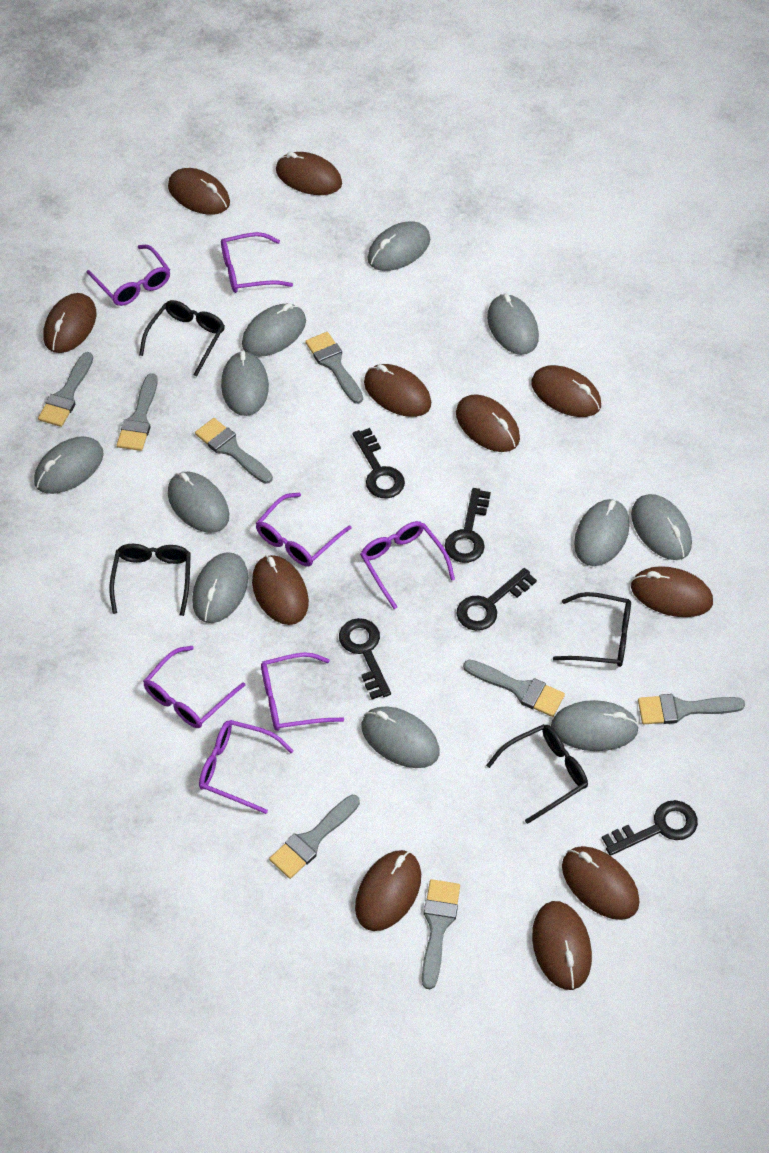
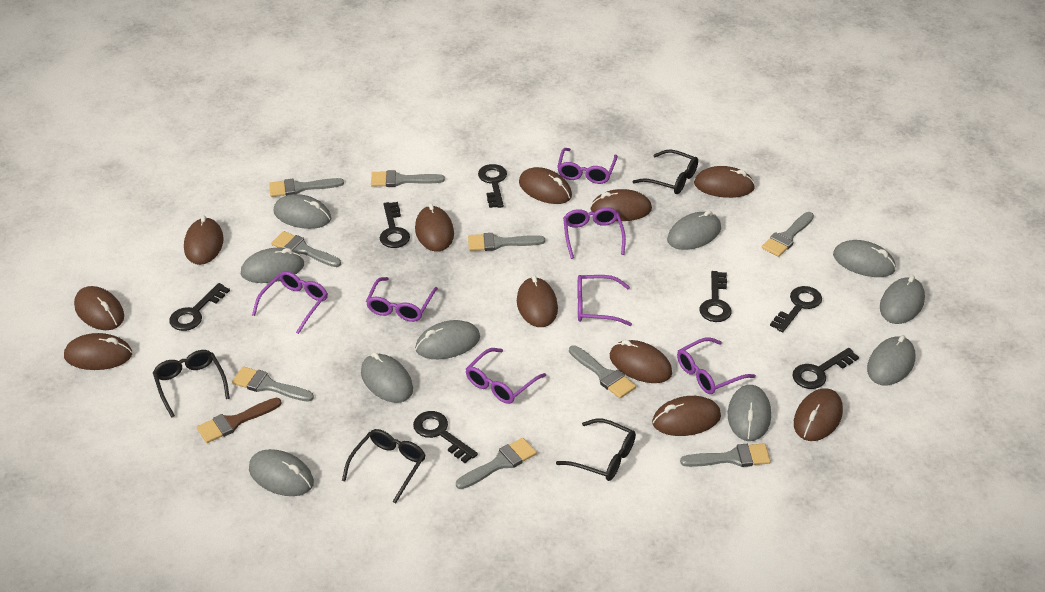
black key: [339,618,391,699] [352,428,405,499] [445,488,491,563] [457,568,537,631] [602,800,698,856] = 5 -> [169,283,230,331] [380,202,410,248] [413,411,478,463] [478,164,507,208] [700,271,732,322] [770,286,822,332] [792,348,859,389] = 7
brown brush: none = 0 -> [197,398,282,443] = 1
grey brush: [38,352,93,427] [117,373,158,451] [195,418,273,484] [269,795,360,879] [305,332,363,404] [422,879,460,989] [463,660,565,717] [638,694,745,724] = 8 -> [232,366,314,402] [269,178,344,197] [271,231,341,267] [371,170,445,187] [456,438,537,489] [468,233,545,251] [569,345,636,398] [680,443,771,467] [762,212,814,257] = 9
grey mouse: [34,436,104,494] [168,472,229,533] [192,552,248,623] [221,351,269,416] [242,303,306,357] [362,706,440,768] [367,222,430,271] [487,294,539,355] [551,700,639,751] [574,499,629,566] [631,494,692,560] = 11 -> [241,248,304,283] [249,449,314,496] [273,194,331,229] [361,352,413,403] [415,320,480,359] [667,210,721,250] [728,385,771,441] [833,240,896,277] [867,335,915,385] [880,275,925,324] = 10

